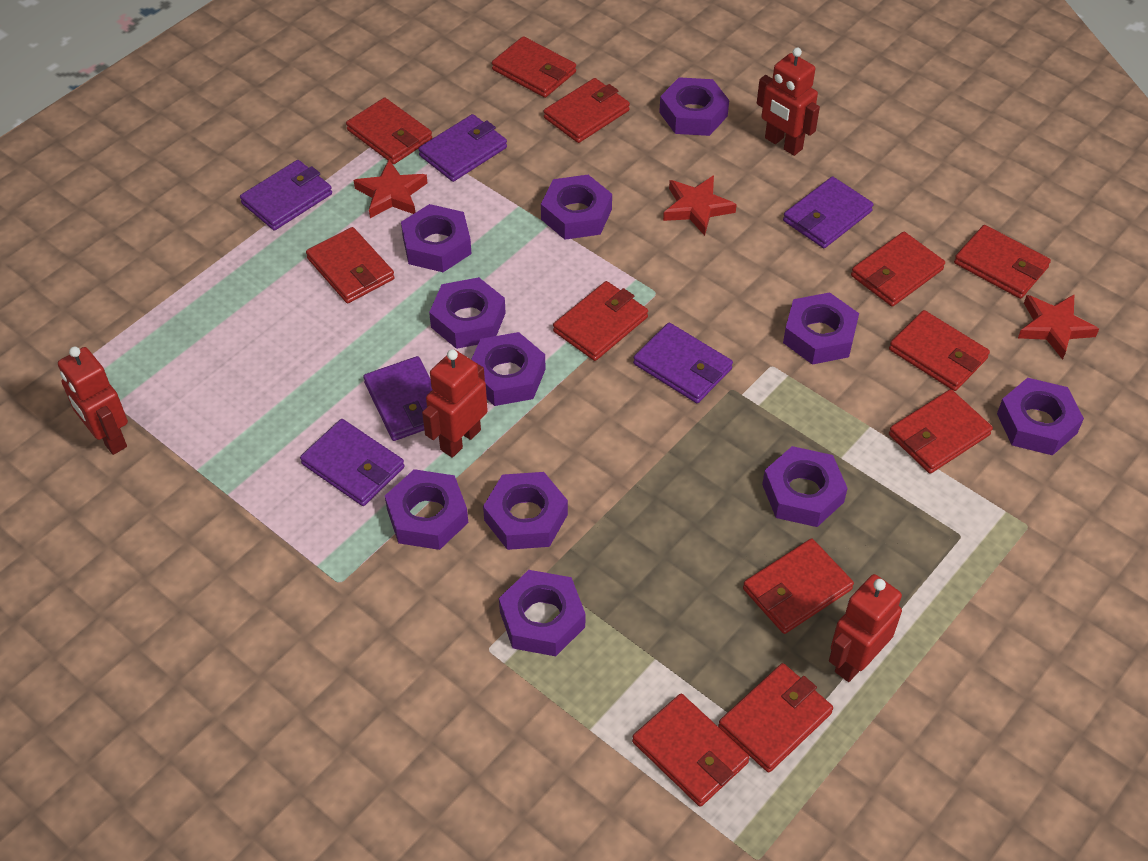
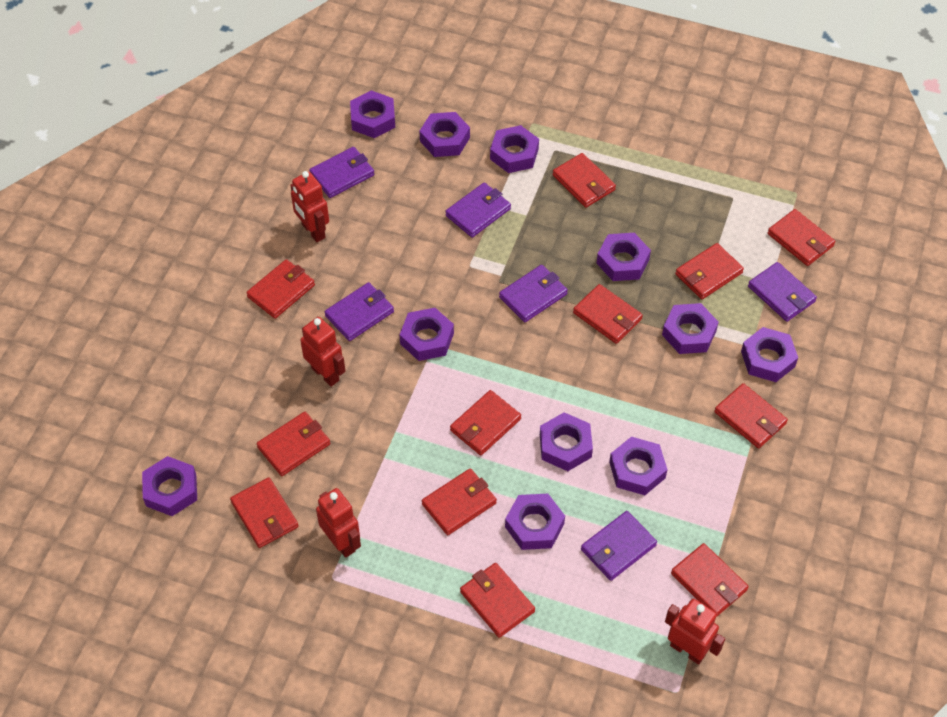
red star: [354,160,427,218] [663,176,737,236] [1018,295,1099,360] = 3 -> none = 0

